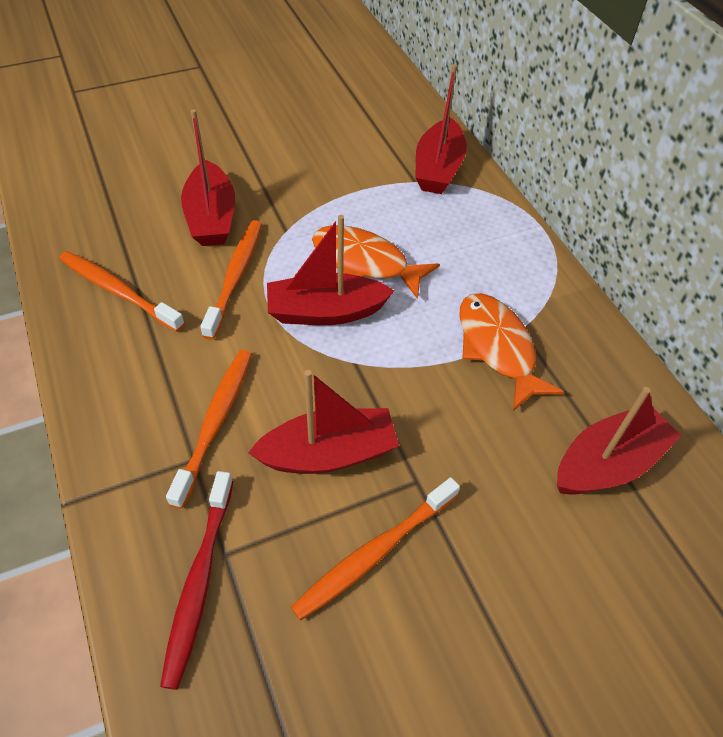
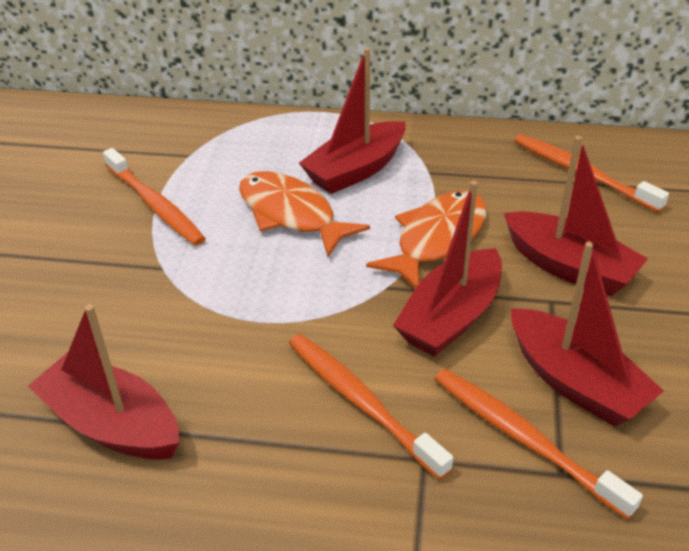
red toothbrush: [160,471,233,690] = 1 -> none = 0

